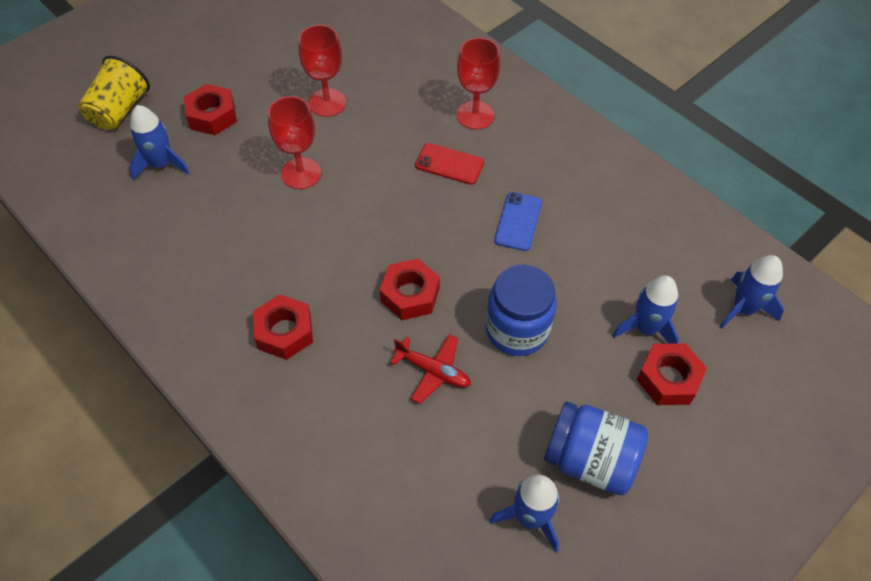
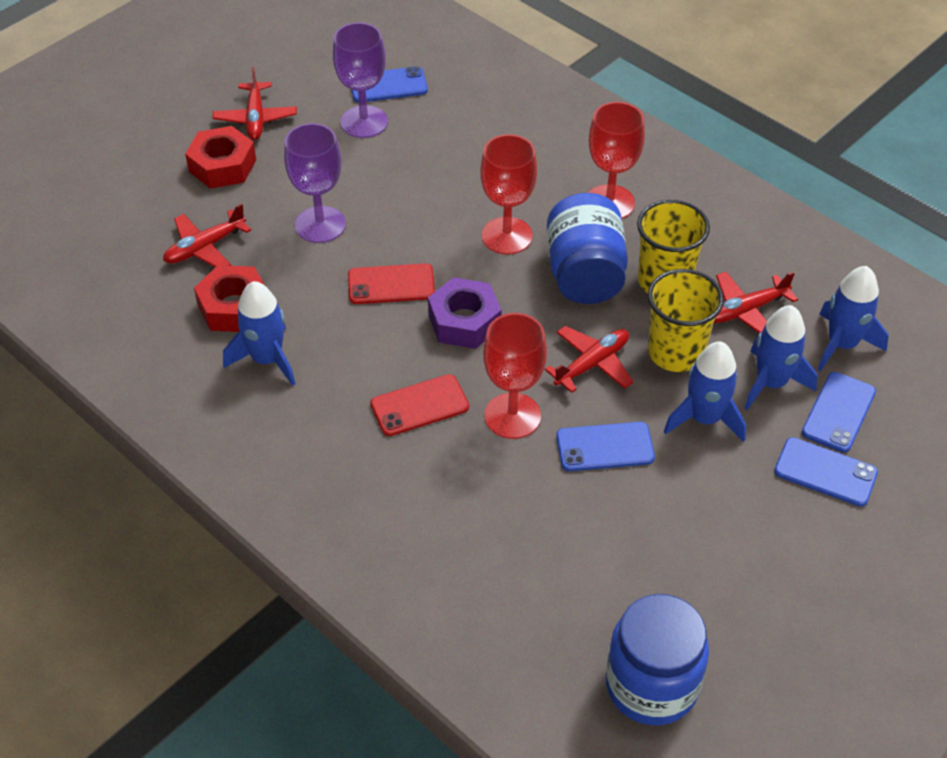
blue phone: [494,192,542,251] = 1 -> [351,66,428,103] [556,422,655,471] [774,437,878,507] [802,372,876,453] = 4
purple goblet: none = 0 -> [284,123,346,243] [333,22,388,138] = 2
purple nut: none = 0 -> [428,277,501,349] = 1
red nut: [184,84,237,135] [253,294,313,360] [380,259,440,320] [637,343,707,405] = 4 -> [185,126,256,189] [194,265,264,332] = 2
red phone: [415,143,484,185] = 1 -> [348,263,435,304] [370,374,469,436] = 2
red plane: [390,334,471,404] = 1 -> [163,204,251,267] [213,67,297,140] [545,326,633,393] [714,271,798,333] = 4
yellow cup: [78,56,150,130] = 1 -> [637,200,710,294] [648,269,724,372] = 2

